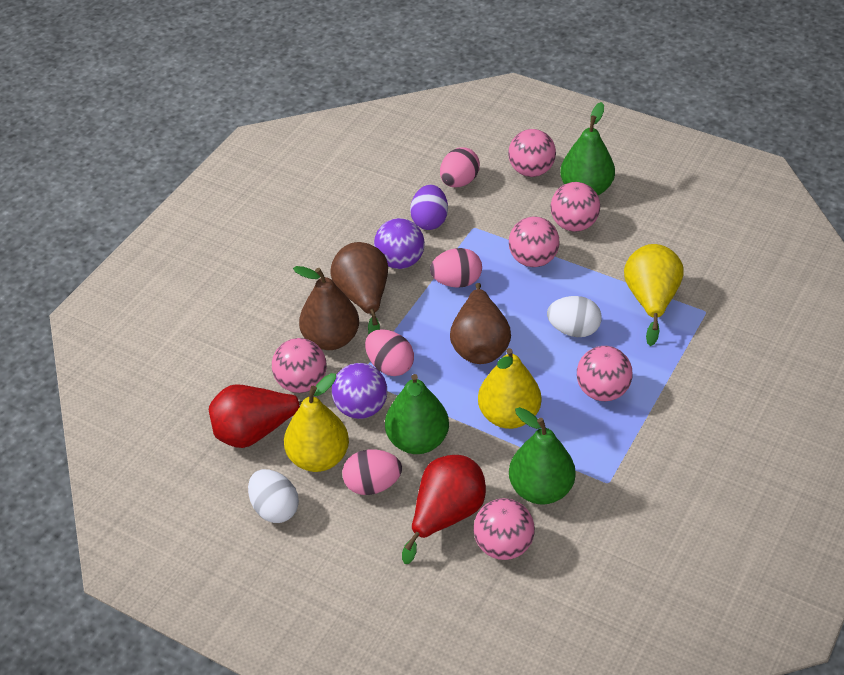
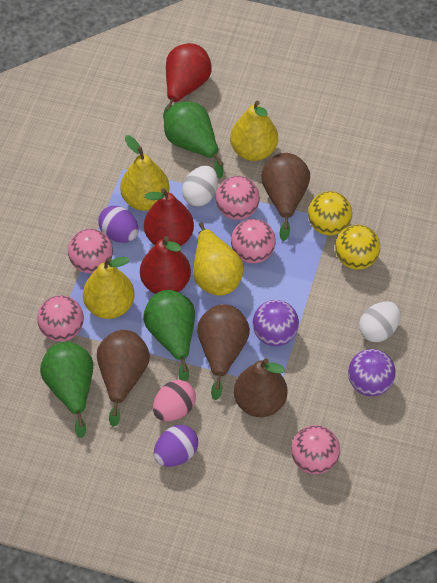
brown pear: [293,266,359,350] [330,242,388,334] [450,283,511,364] = 3 -> [97,330,150,427] [197,304,250,400] [234,358,288,417] [261,153,310,241] = 4
pink ball: [272,338,327,393] [473,498,535,560] [508,129,556,177] [509,216,559,267] [550,182,600,232] [577,346,633,401] = 6 -> [37,295,84,342] [68,229,113,274] [216,176,260,220] [231,219,276,263] [291,425,340,474] = 5
pink egg: [342,449,402,495] [365,329,414,376] [430,248,482,288] [440,147,480,187] = 4 -> [153,380,196,421] = 1
purple egg: [410,185,448,230] = 1 -> [98,206,138,243] [154,425,198,467] = 2
red pear: [209,384,302,448] [402,455,486,564] = 2 -> [140,236,191,294] [144,188,194,246] [163,43,212,119] = 3
yellow ball: none = 0 -> [308,191,352,235] [335,225,380,270] = 2
yellow pear: [284,373,349,472] [478,348,541,429] [624,244,683,346] = 3 -> [83,257,134,319] [120,135,170,211] [193,222,244,296] [230,101,278,161] = 4

